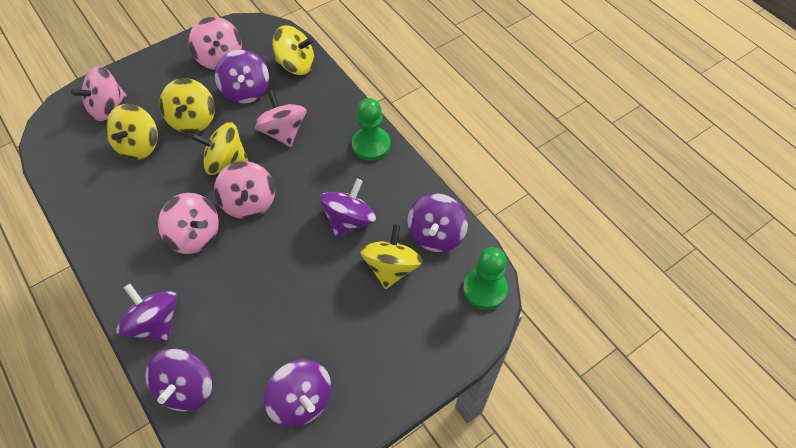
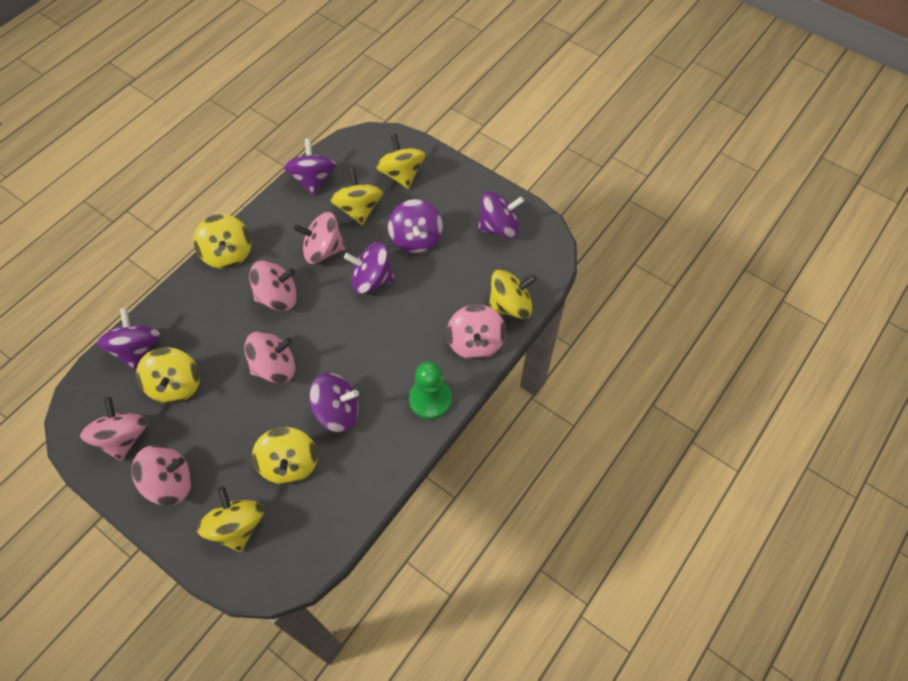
green pawn: [352,98,391,161] [463,247,508,310] = 2 -> [409,361,452,420] = 1
pink spinning top: [71,66,126,121] [158,193,219,254] [189,17,242,70] [214,161,275,219] [253,90,306,147] = 5 -> [80,397,148,461] [132,445,192,505] [244,331,296,383] [249,260,297,311] [293,212,346,264] [447,304,506,360] = 6
yellow spinning top: [105,104,158,160] [160,78,215,133] [192,122,248,175] [272,26,314,75] [360,224,422,289] = 5 -> [136,347,200,404] [194,214,251,269] [197,486,264,552] [252,427,318,484] [330,168,383,225] [376,133,426,189] [489,270,537,319] = 7

